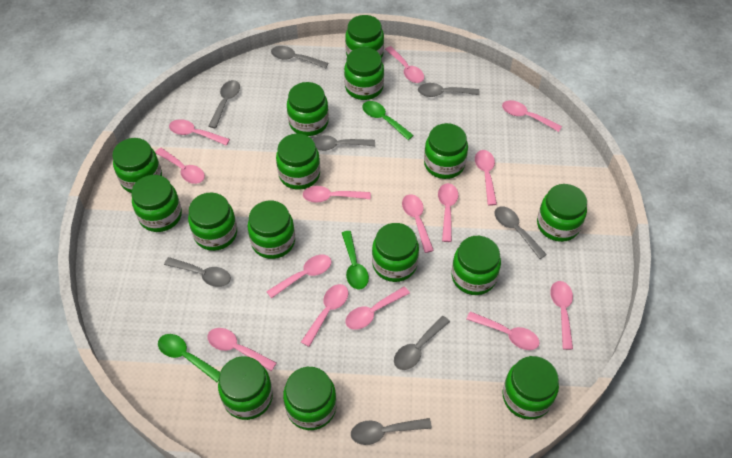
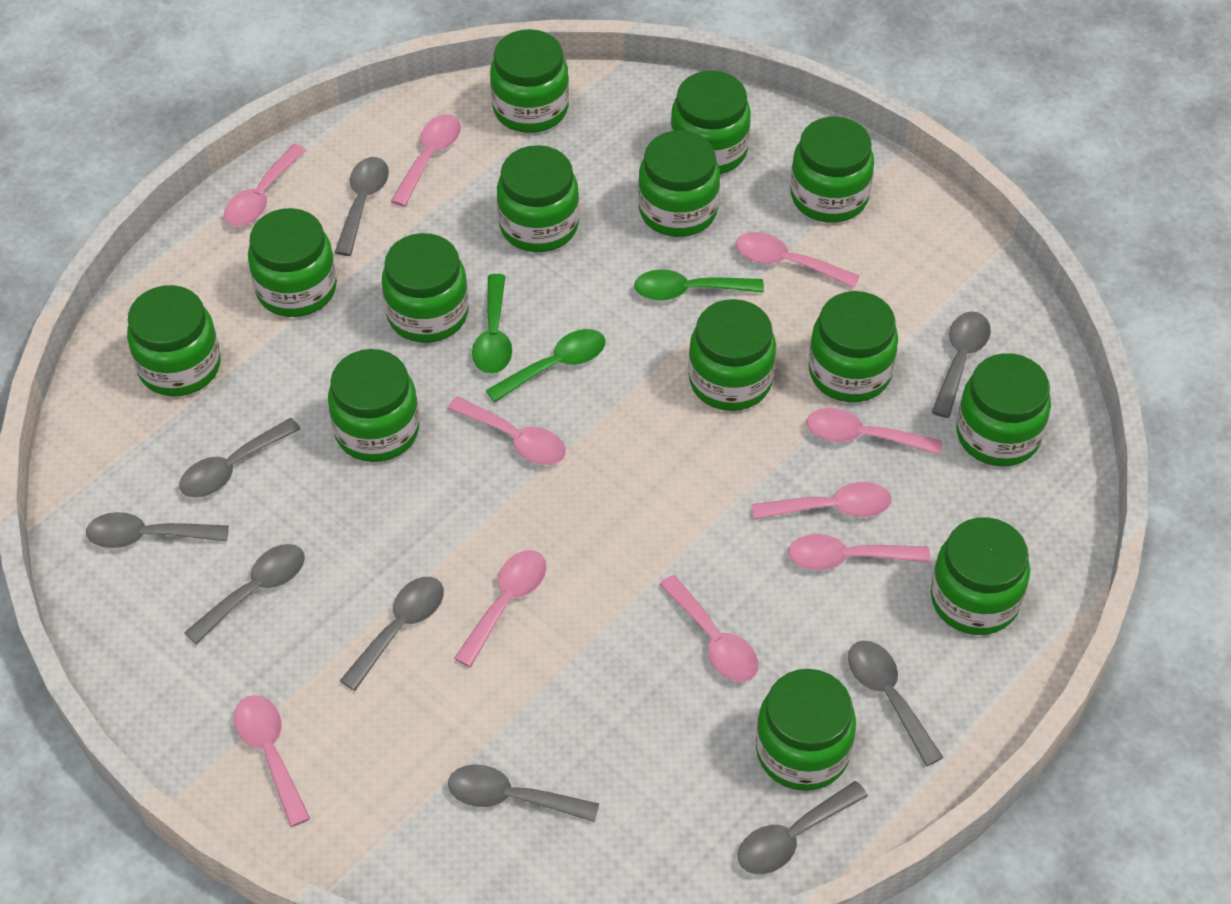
green jar: [112,138,162,193] [131,175,182,232] [188,193,237,251] [218,356,273,420] [248,201,295,259] [276,134,320,190] [283,367,337,430] [287,82,329,136] [344,47,384,100] [345,15,384,58] [372,223,419,282] [424,123,468,179] [452,236,501,295] [502,356,559,420] [537,184,587,242] = 15 -> [127,285,221,396] [248,208,337,317] [328,349,419,462] [382,233,469,343] [490,29,569,133] [497,145,579,252] [638,130,720,237] [670,70,751,174] [688,299,776,411] [756,669,856,791] [791,116,874,223] [809,291,898,402] [931,517,1030,635] [956,353,1051,467] = 14
grey spoon: [164,257,231,287] [208,80,240,128] [271,46,328,69] [312,135,375,151] [351,418,432,445] [394,316,450,370] [418,83,480,97] [494,206,547,259] = 8 -> [86,512,229,548] [179,418,301,498] [184,544,305,645] [334,157,389,256] [340,577,444,691] [448,764,599,822] [738,781,868,874] [848,641,943,766] [932,311,991,418] = 9
pink spoon: [155,148,205,184] [169,119,230,146] [207,328,276,371] [266,255,331,299] [301,284,348,347] [303,186,371,203] [345,287,410,330] [385,46,424,83] [402,194,434,253] [438,183,458,242] [466,311,540,350] [475,150,497,206] [502,100,562,132] [550,281,573,350] = 14 -> [224,144,306,227] [234,695,310,827] [391,114,461,207] [447,396,566,465] [454,550,547,667] [659,575,758,682] [736,232,860,288] [752,482,892,520] [788,534,930,570] [807,408,942,455] = 10

